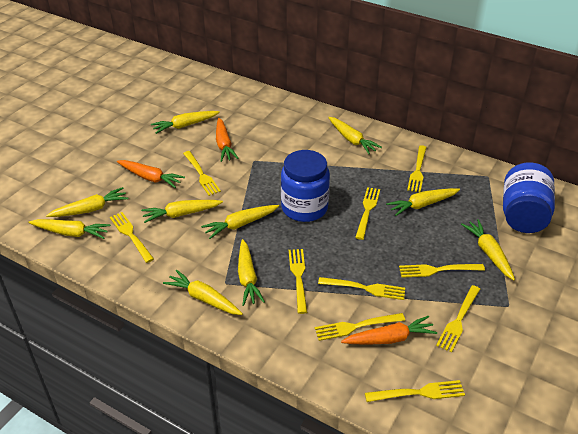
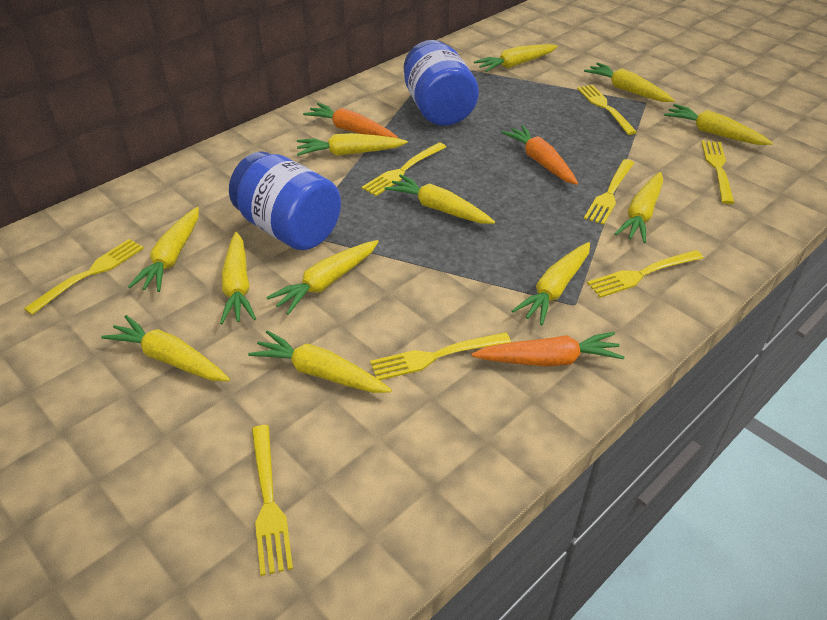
yellow carrot: [28,219,111,239] [46,187,128,217] [141,200,223,223] [151,111,220,134] [163,269,243,315] [201,205,279,239] [238,239,265,306] [328,117,382,154] [386,188,460,216] [461,219,515,280] = 10 -> [101,315,230,381] [128,207,199,292] [220,232,256,324] [248,330,392,393] [266,240,379,315] [297,133,408,156] [384,174,495,224] [474,44,558,72] [512,242,590,325] [584,62,675,102] [615,172,663,243] [664,104,773,145] = 12
yellow fork: [110,212,154,263] [183,151,221,196] [289,249,307,314] [315,313,405,341] [318,277,405,300] [355,187,380,240] [365,380,465,402] [399,264,485,278] [407,145,427,192] [436,285,480,352] = 10 -> [24,239,144,315] [252,425,293,576] [362,142,446,196] [370,332,511,380] [577,85,637,135] [584,159,634,225] [587,250,703,298] [701,141,734,204] = 8

